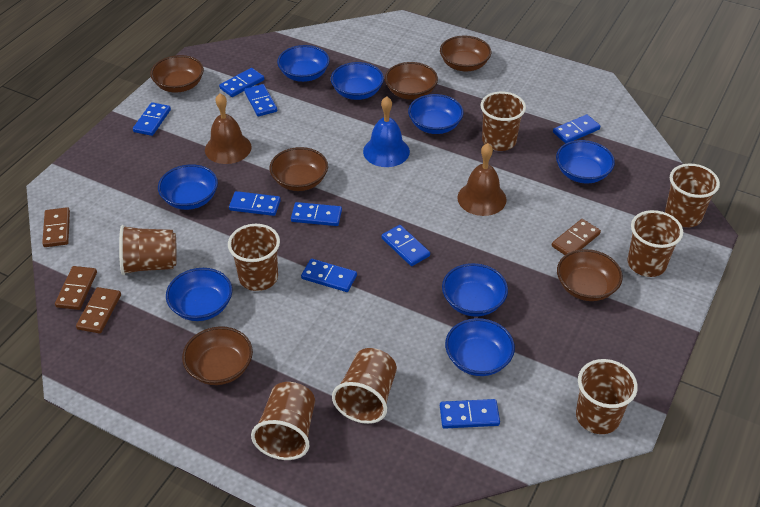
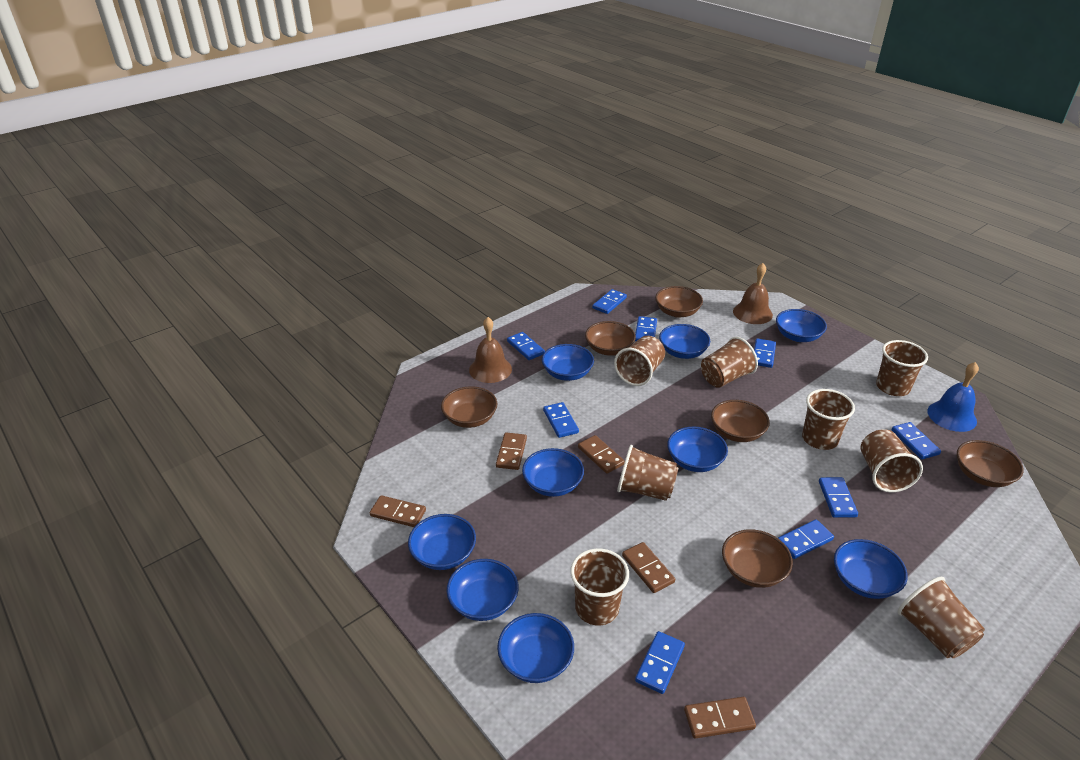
blue bowl: [158,164,218,210] [166,268,232,321] [277,45,330,82] [331,62,384,100] [408,94,464,134] [442,263,508,317] [445,318,515,376] [556,140,615,183] = 8 -> [408,514,476,570] [447,559,519,621] [497,613,574,683] [522,448,584,497] [542,344,594,381] [659,324,710,359] [667,427,728,472] [776,309,827,342] [834,539,908,599] = 9
brown domino: [42,207,70,247] [55,266,97,310] [76,287,121,334] [552,219,601,255] = 4 -> [370,495,426,527] [496,432,527,470] [578,435,625,474] [622,542,675,593] [684,697,756,739] = 5

